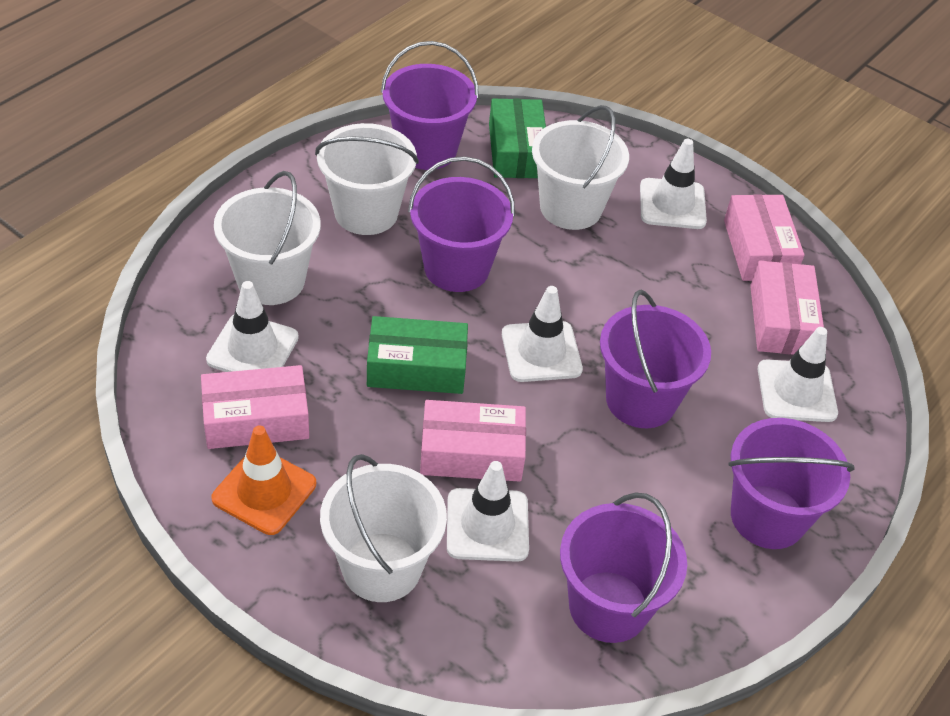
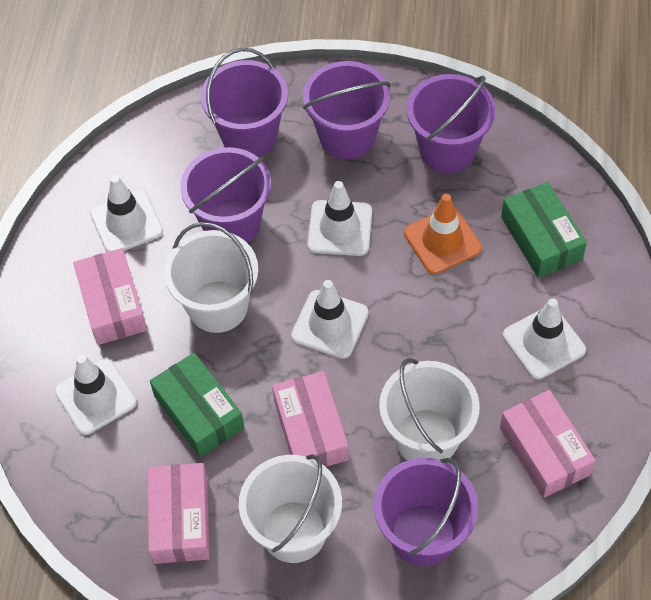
white bucket: [214,171,321,305] [315,123,419,235] [320,454,447,602] [532,105,629,230] = 4 -> [164,222,258,333] [239,454,342,563] [379,358,480,461] = 3

